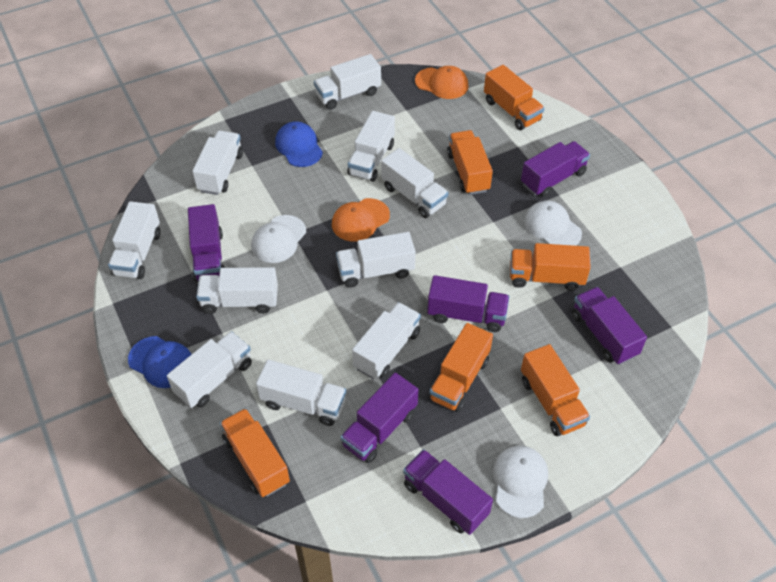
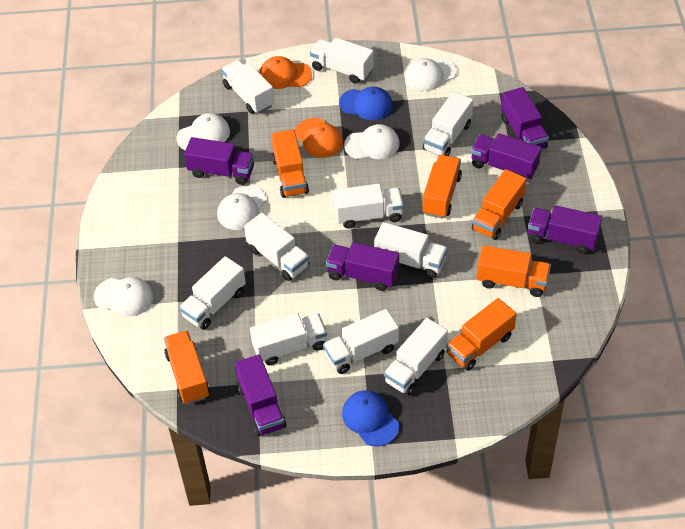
white cap: [251,215,306,263] [493,446,548,518] [524,201,582,246] = 3 -> [94,277,153,317] [176,113,230,150] [217,186,266,230] [344,124,399,159] [405,58,456,91] = 5

